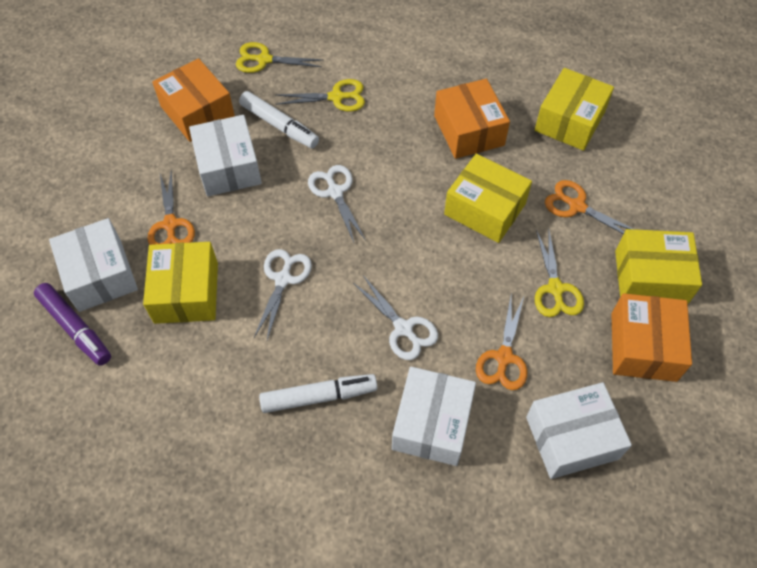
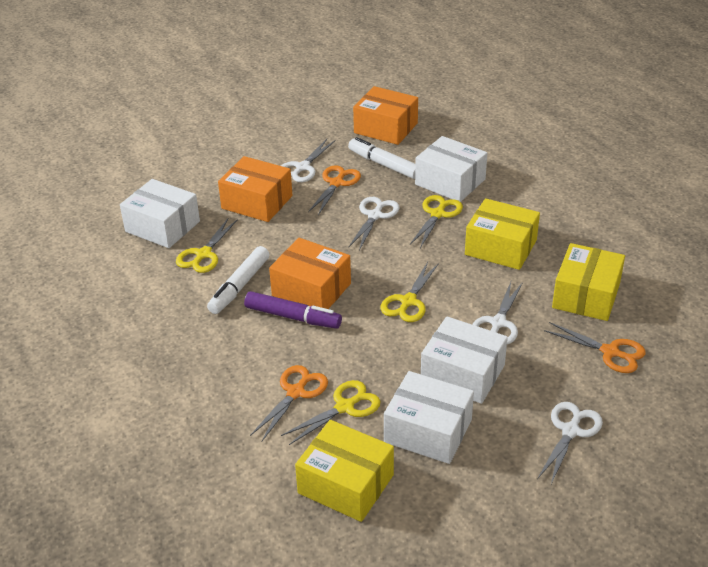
white scissors: [254,249,312,340] [308,165,365,242] [353,275,438,360] = 3 -> [281,139,336,182] [349,197,400,250] [472,282,523,344] [537,402,603,484] = 4
yellow box: [143,242,218,324] [444,154,532,243] [535,68,614,151] [615,229,702,304] = 4 -> [295,420,394,522] [465,198,540,270] [552,243,625,321] = 3
yellow scissors: [236,42,323,73] [276,79,365,112] [535,230,584,317] = 3 -> [176,219,238,273] [281,380,381,445] [380,262,439,322] [410,195,463,248] = 4

